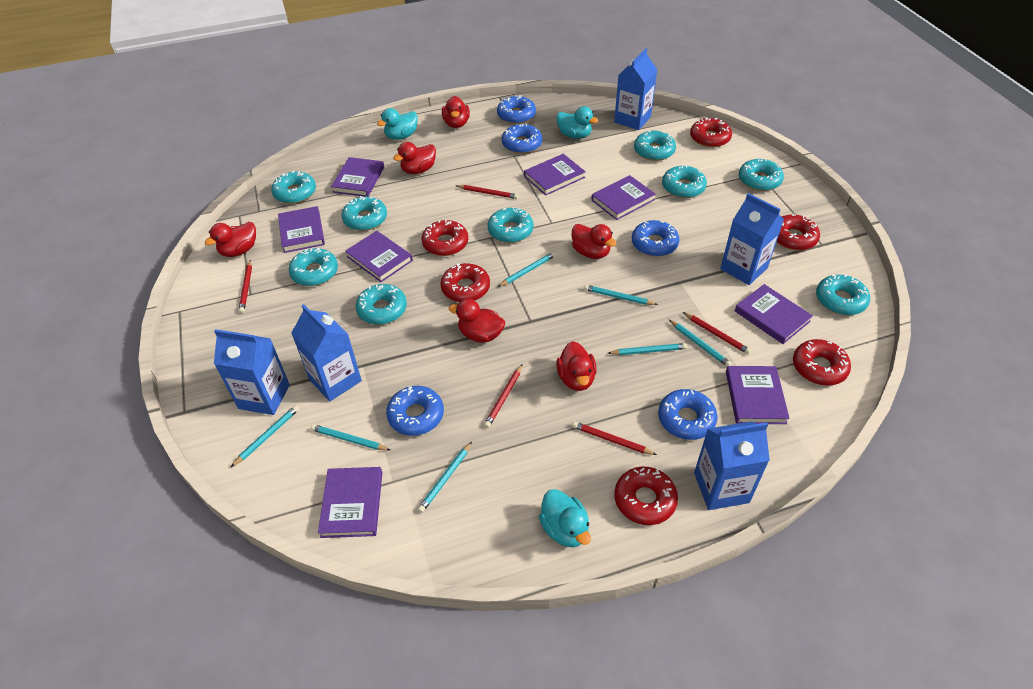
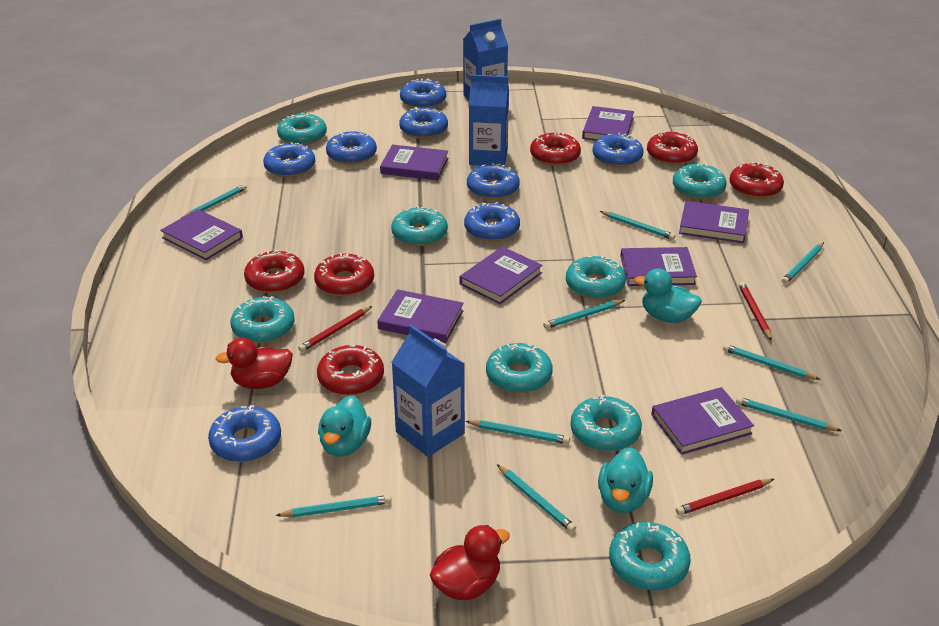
blue carton: [214,329,290,415] [291,304,362,402] [614,48,657,130] [694,421,770,510] [720,193,784,285] = 5 -> [391,325,465,457] [463,19,508,100] [469,75,509,166] = 3
blue donut: [386,386,444,436] [497,95,536,124] [502,124,542,154] [632,220,679,257] [658,389,718,440] = 5 -> [208,405,281,462] [263,142,315,177] [326,131,377,165] [399,107,448,139] [400,79,446,108] [464,202,520,241] [467,163,520,200] [592,133,643,167] = 8
red duck: [205,222,256,257] [393,142,436,174] [442,96,470,128] [449,299,505,343] [556,341,597,391] [572,224,617,259] = 6 -> [216,338,293,389] [430,525,510,600] = 2
red pencil: [239,260,252,313] [456,185,518,199] [484,364,522,428] [572,421,657,455] [683,312,751,355] = 5 -> [298,306,372,352] [676,479,774,515] [739,282,772,341] = 3
turquoise donut: [271,171,316,204] [289,247,338,286] [341,196,387,231] [356,284,407,325] [488,207,534,243] [634,131,676,161] [662,165,707,198] [739,159,784,191] [816,274,870,315] = 9 -> [231,296,295,343] [277,112,327,145] [391,206,448,246] [486,343,553,393] [566,256,626,299] [571,395,642,451] [609,522,691,591] [673,164,726,199] = 8
turquoise pencil: [231,405,299,467] [310,424,390,450] [418,442,472,513] [498,252,556,287] [584,285,658,305] [608,343,688,355] [669,320,732,367] = 7 -> [183,184,247,217] [276,495,392,517] [465,420,570,444] [497,464,576,532] [543,300,625,329] [600,211,675,240] [723,344,820,380] [736,397,842,431] [782,242,824,284] = 9

